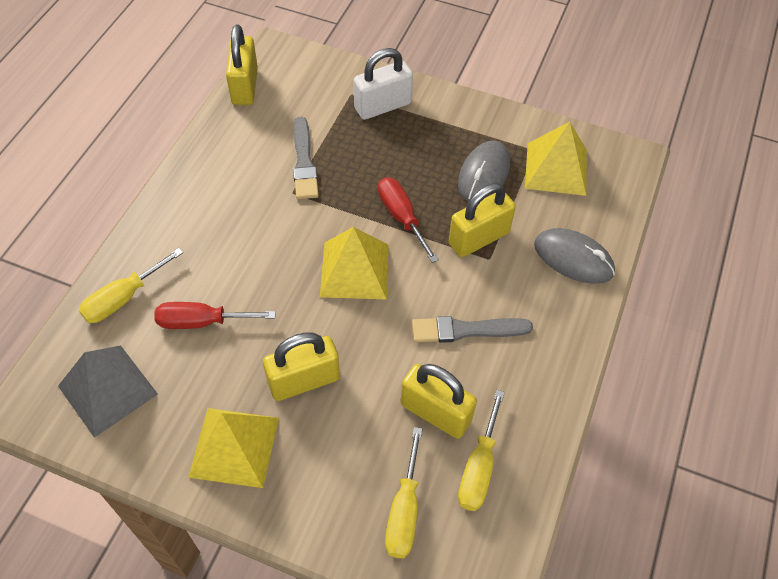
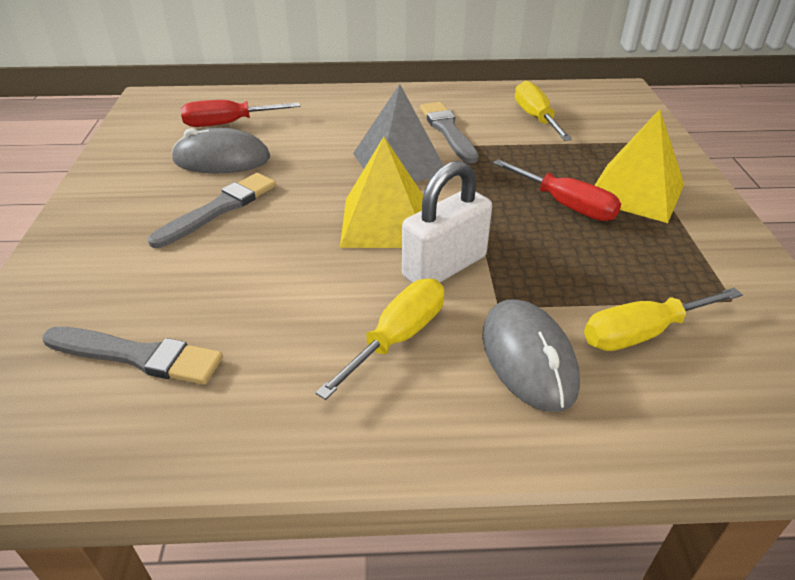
grey brush: [293,117,319,199] [412,316,533,343] = 2 -> [42,327,223,385] [148,173,276,248] [420,102,479,164] = 3
yellow padlock: [226,25,258,105] [263,332,340,401] [401,364,477,439] [449,183,516,257] = 4 -> none = 0
yellow pyramid: [188,408,279,488] [320,227,389,299] [525,122,587,196] = 3 -> [340,137,423,248] [594,109,684,223] = 2

